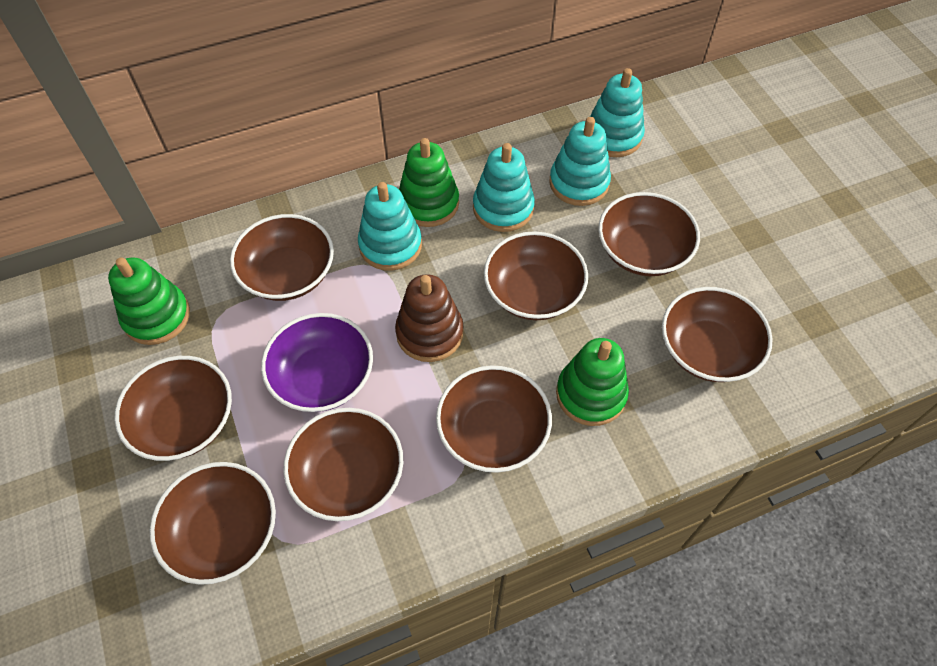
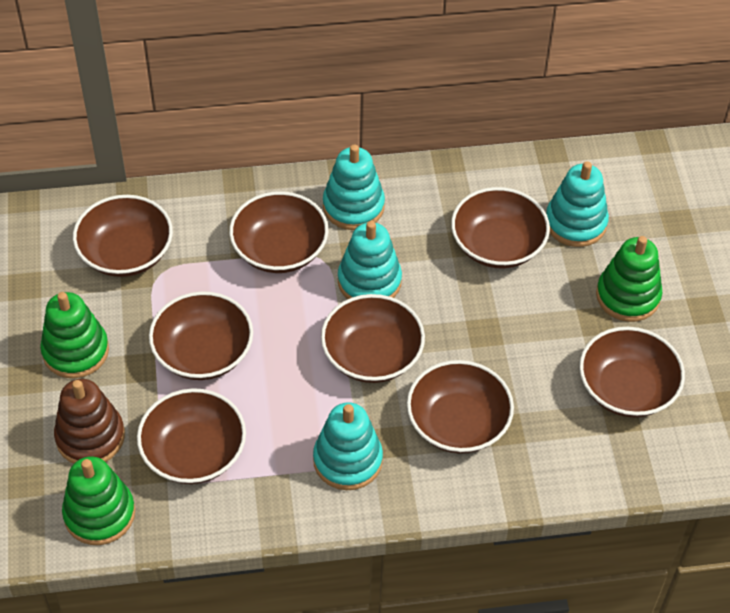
purple bowl: [261,313,373,412] = 1 -> none = 0

